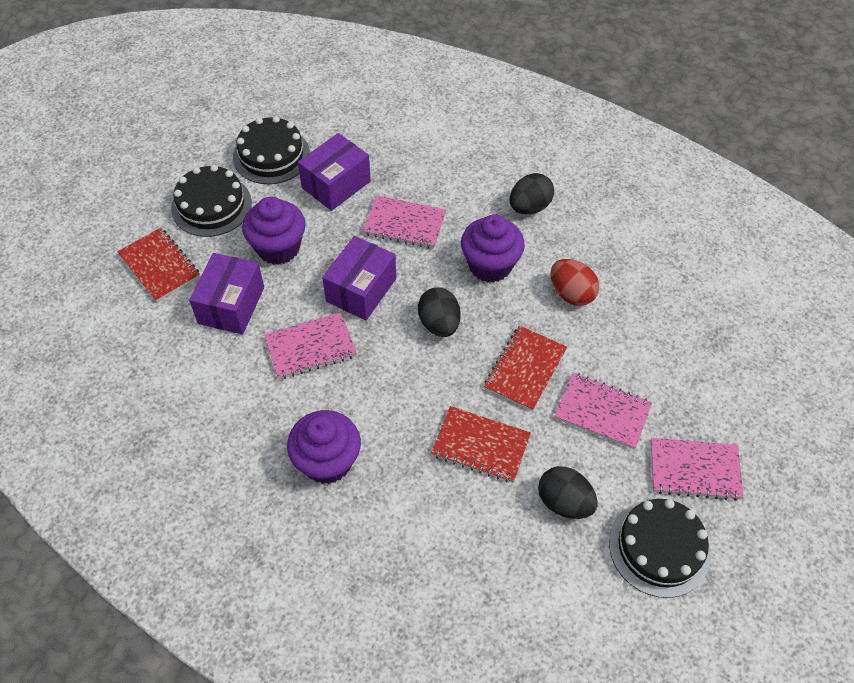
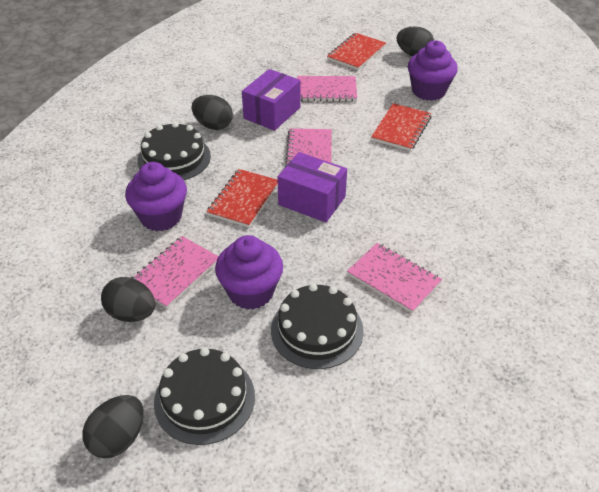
black egg: [418,287,461,337] [510,173,554,214] [538,466,598,519] = 3 -> [82,395,144,458] [101,277,155,322] [192,95,233,130] [396,26,434,56] = 4
purple box: [189,253,264,334] [298,133,371,211] [322,236,396,320] = 3 -> [242,69,301,131] [277,152,347,222] = 2
red egg: [551,259,599,306] = 1 -> none = 0

